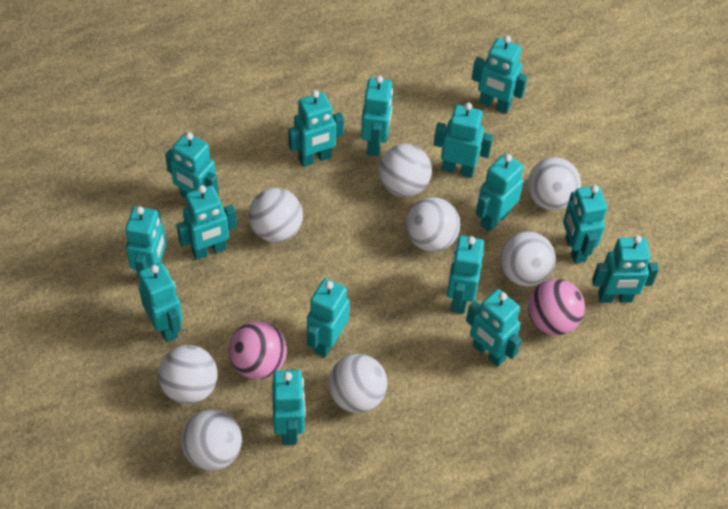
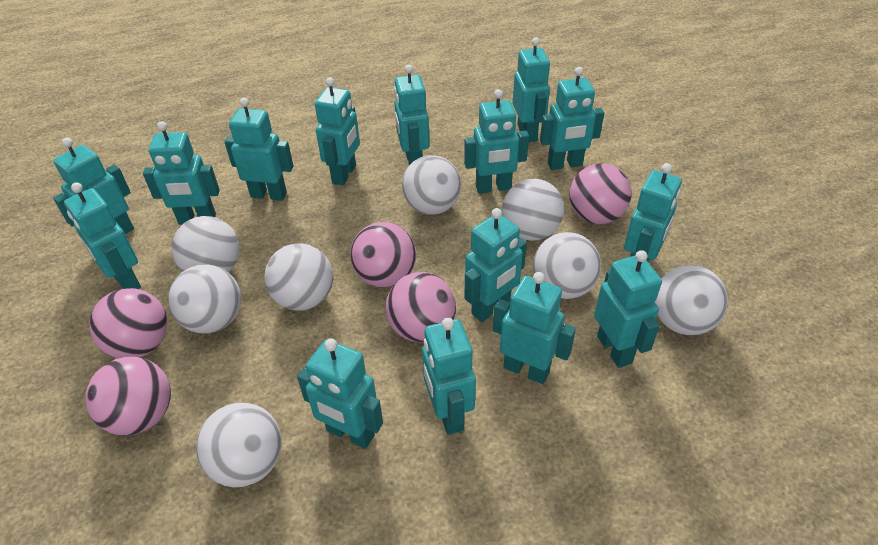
pink ball: [229,321,287,379] [528,279,585,335] = 2 -> [85,357,171,435] [89,288,167,358] [350,222,416,287] [386,272,456,342] [569,163,631,224] = 5

